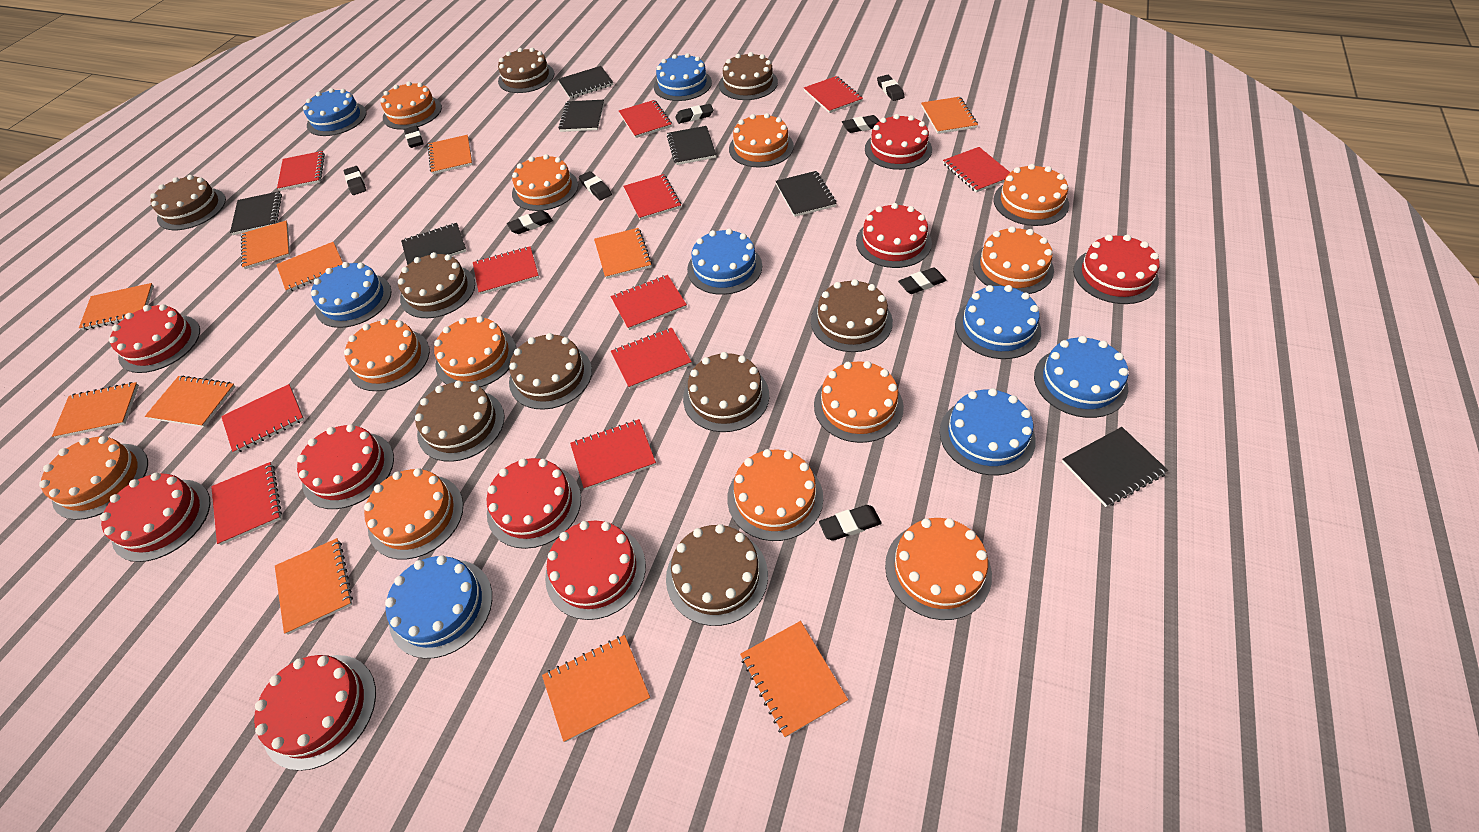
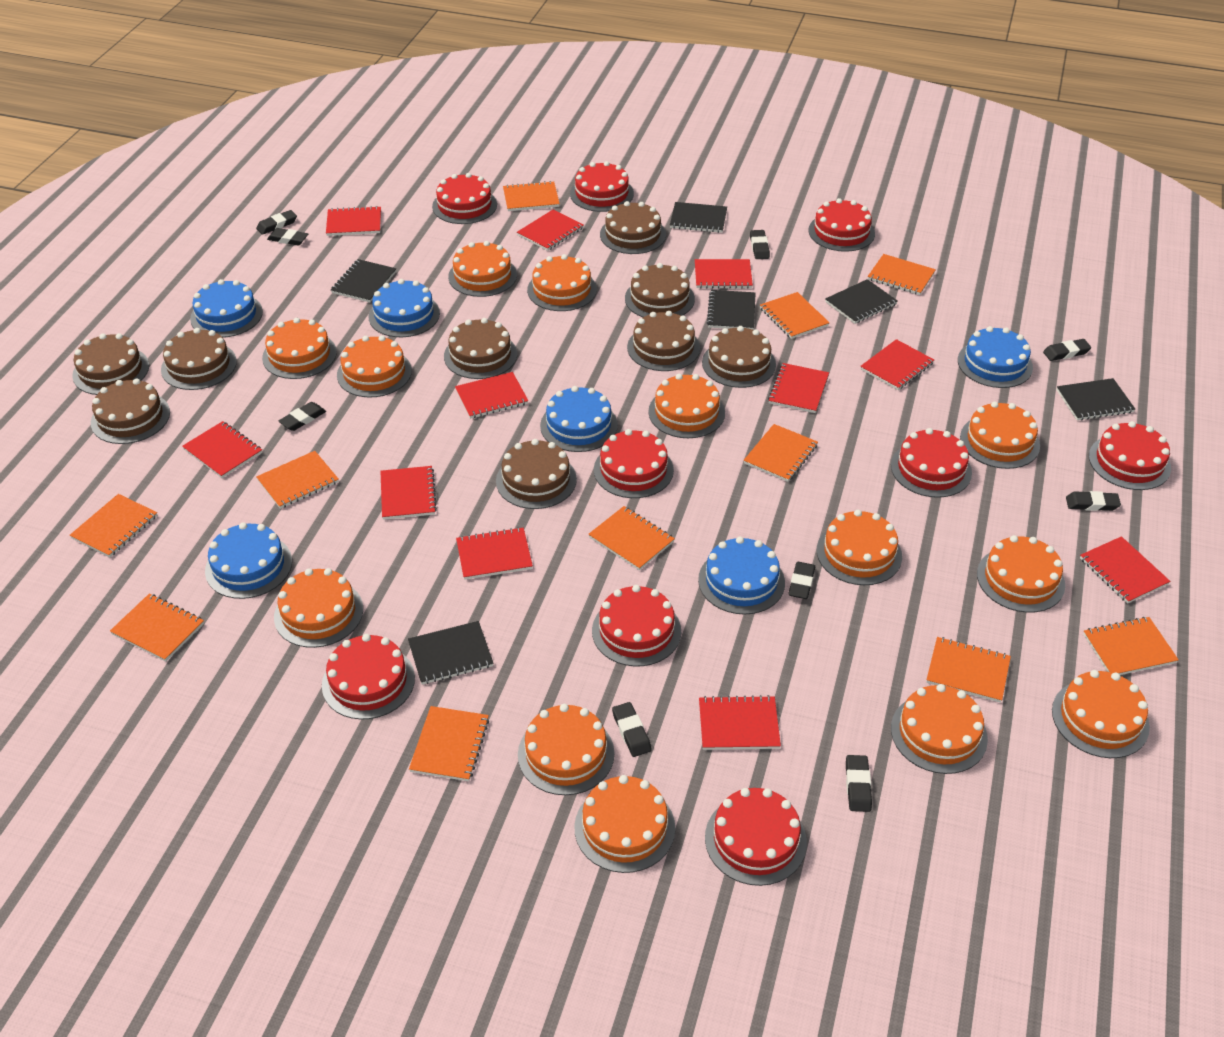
black notebook: [230,191,282,235] [401,223,466,265] [558,66,613,99] [558,100,604,132] [667,126,716,165] [775,171,837,217] [1062,427,1168,507] = 7 -> [331,259,396,302] [408,621,493,685] [670,202,727,233] [707,290,756,330] [825,279,898,324] [1057,378,1135,420] = 6
blue cake: [303,88,367,136] [311,262,392,328] [385,556,492,659] [654,53,712,101] [687,229,762,295] [940,388,1036,475] [955,285,1041,359] [1034,336,1128,418] = 8 -> [190,279,263,338] [205,522,292,599] [368,279,440,337] [540,386,618,452] [698,537,785,614] [958,326,1033,388] = 6
orange cake: [39,436,148,520] [344,318,430,391] [364,468,463,559] [380,81,442,130] [434,316,516,387] [512,154,578,211] [727,449,823,541] [729,113,794,168] [814,361,904,443] [885,518,992,620] [973,226,1054,294] [994,164,1069,226] = 12 -> [262,318,337,379] [274,568,363,648] [337,335,412,398] [448,241,517,297] [518,704,614,795] [527,254,597,311] [574,775,675,873] [648,374,725,438] [817,510,902,585] [891,684,988,774] [960,401,1040,469] [977,535,1065,613] [1052,670,1150,758] = 13

